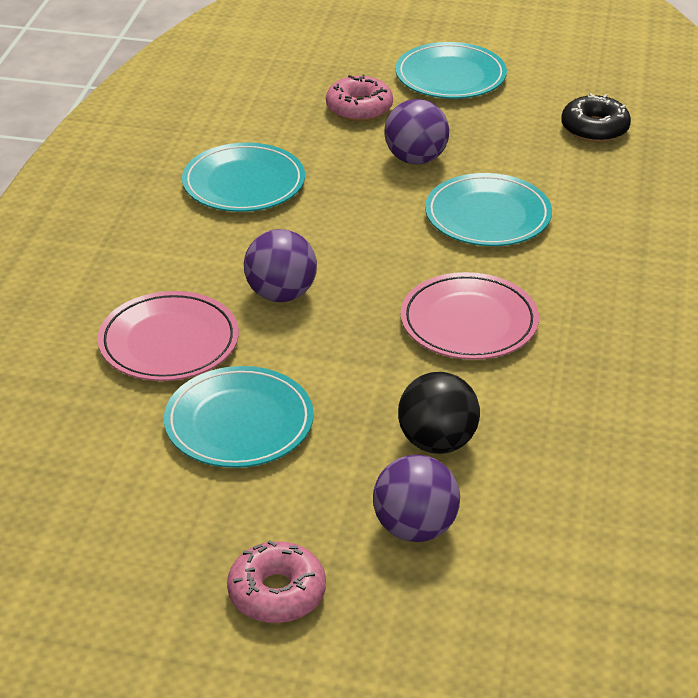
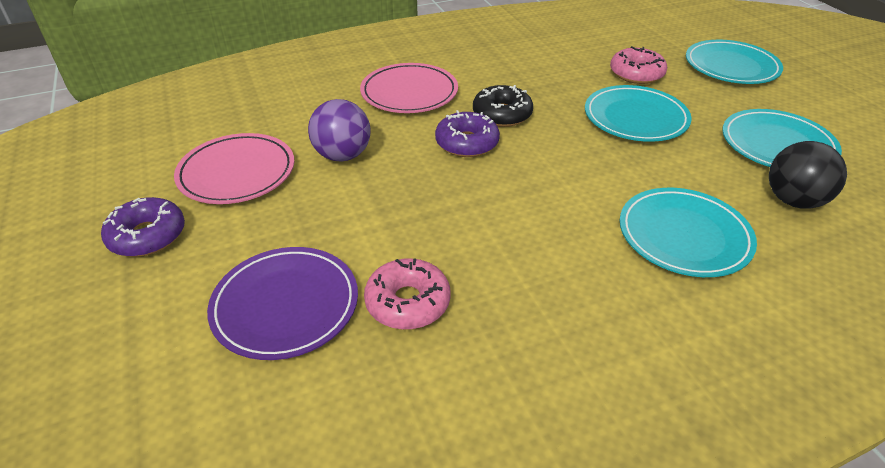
purple ball: [244,229,317,302] [373,455,460,542] [384,99,449,165] = 3 -> [308,99,371,161] = 1
purple donut: none = 0 -> [101,197,185,257] [435,110,500,157] = 2
purple plate: none = 0 -> [207,247,358,360] = 1

